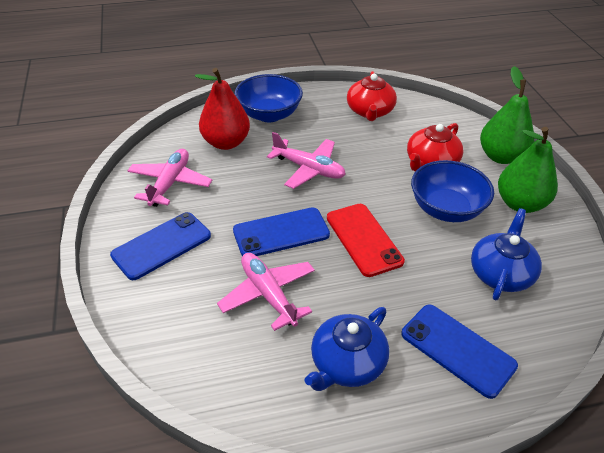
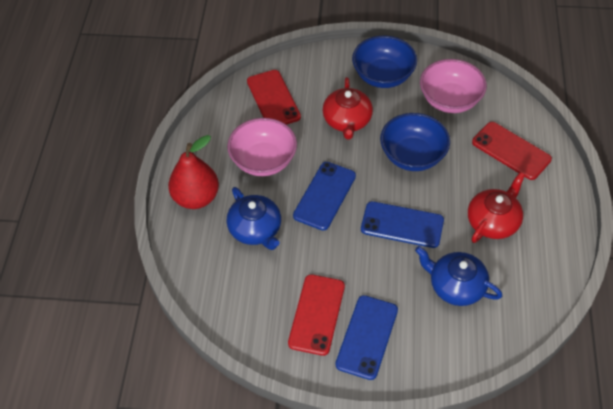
green pear: [480,66,534,164] [498,127,558,213] = 2 -> none = 0
pink bowl: none = 0 -> [227,118,297,176] [420,59,487,113] = 2
pink plane: [127,149,212,207] [217,253,315,331] [267,132,346,189] = 3 -> none = 0
red phone: [327,204,405,277] = 1 -> [247,70,301,125] [288,274,345,356] [472,122,552,180] = 3

